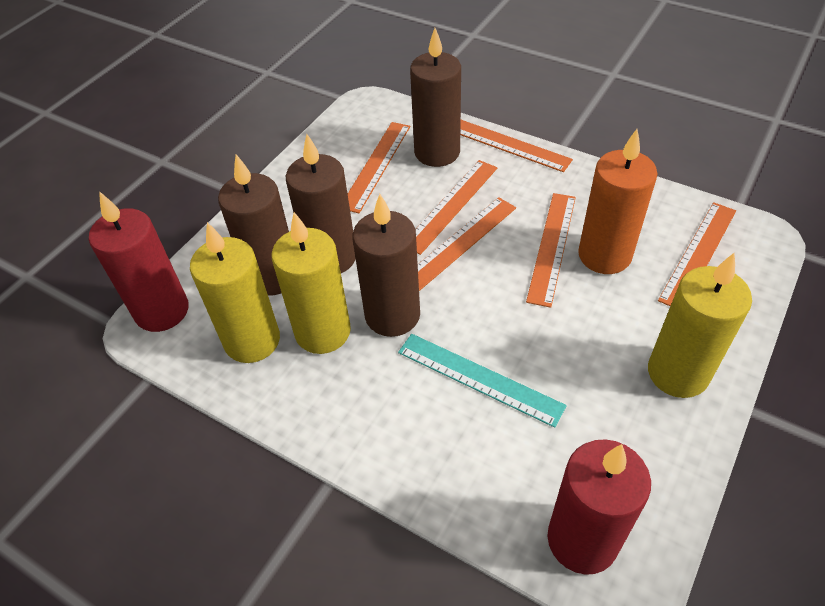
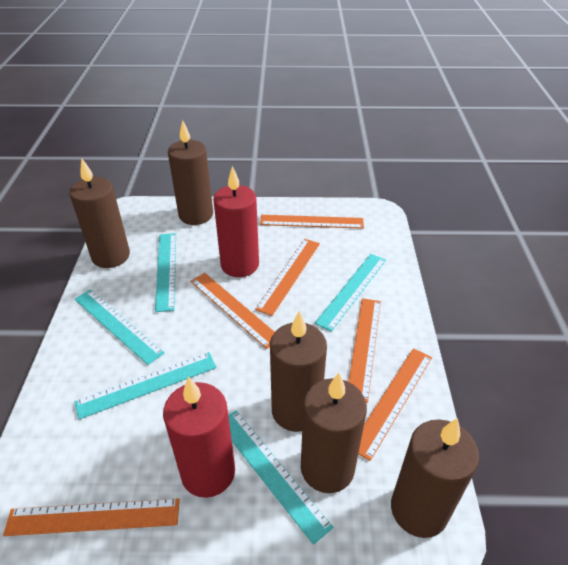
brown candle: [218,154,289,296] [286,134,356,273] [353,194,420,337] [410,28,461,167] = 4 -> [69,158,130,268] [168,120,213,225] [270,311,327,432] [301,373,367,493] [391,418,479,538] = 5
orange candle: [578,129,658,274] = 1 -> none = 0
turquoise ruler: [398,334,567,428] = 1 -> [74,352,217,419] [75,289,164,365] [155,233,176,312] [228,410,334,545] [315,254,386,332] = 5
yellow candle: [190,222,280,363] [272,212,351,354] [648,253,752,398] = 3 -> none = 0

